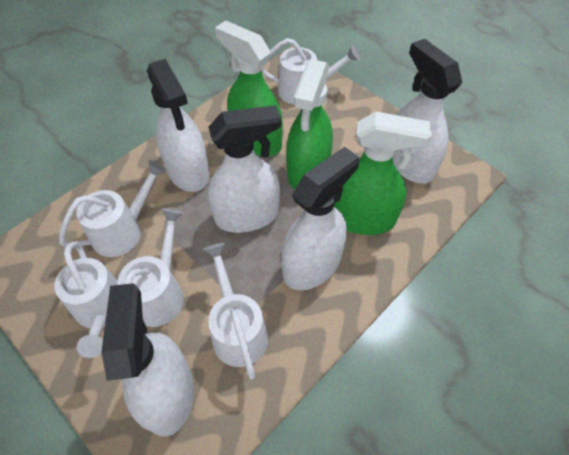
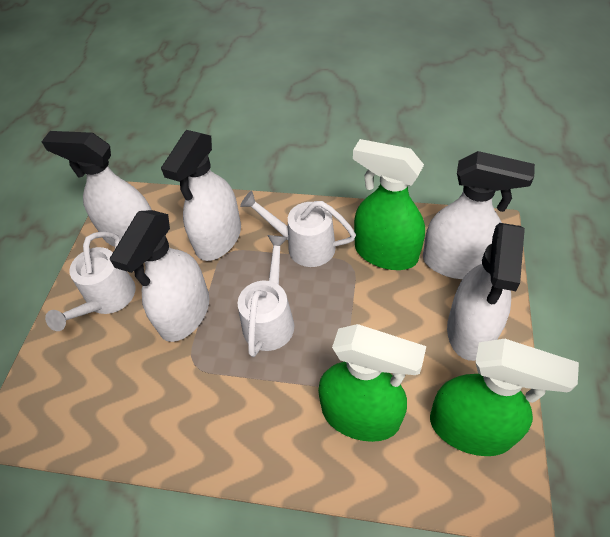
white watering can: [54,242,118,358] [59,160,167,257] [118,208,184,327] [203,243,268,379] [262,38,360,104] = 5 -> [45,232,136,331] [238,235,294,357] [240,191,356,267] = 3

